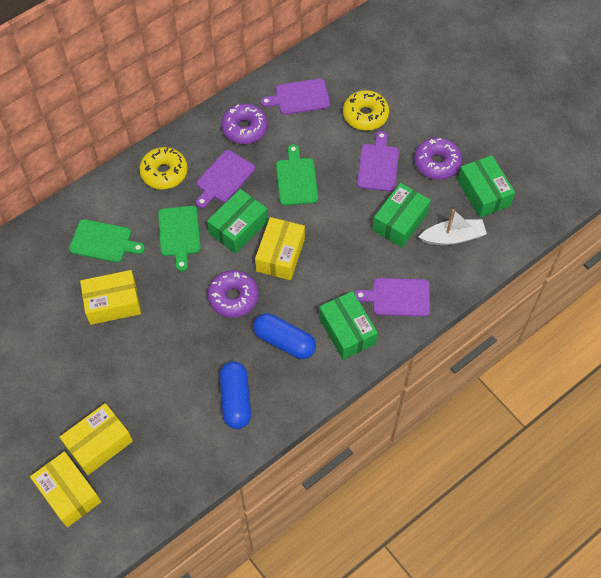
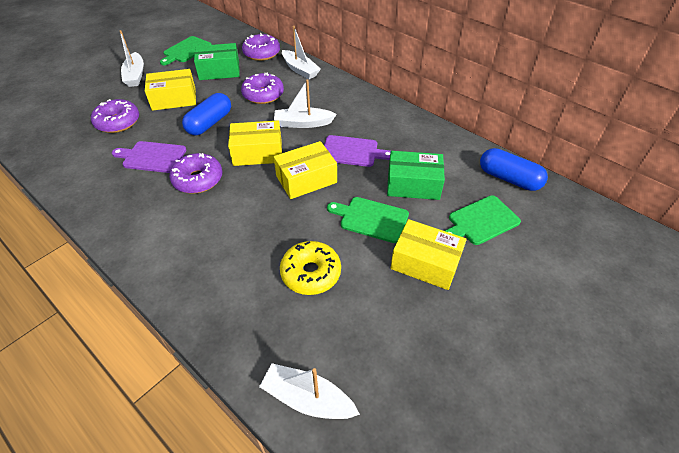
green box: [207,189,268,254] [319,291,378,360] [372,183,431,248] [457,155,515,218] = 4 -> [194,43,240,80] [387,151,445,200] = 2
purple cutting board: [196,150,255,208] [261,79,330,115] [354,278,430,317] [357,131,399,192] = 4 -> [112,141,186,173] [324,135,391,167] = 2
purple donut: [207,270,259,318] [221,103,268,144] [414,137,462,180] = 3 -> [91,99,139,133] [169,153,222,194] [241,73,284,104] [242,33,280,61] = 4
white boat: [419,209,487,245] = 1 -> [120,30,144,87] [259,363,360,419] [274,79,337,128] [282,26,321,79] = 4
yellow donut: [139,147,188,190] [343,90,389,131] = 2 -> [280,241,341,295] = 1

